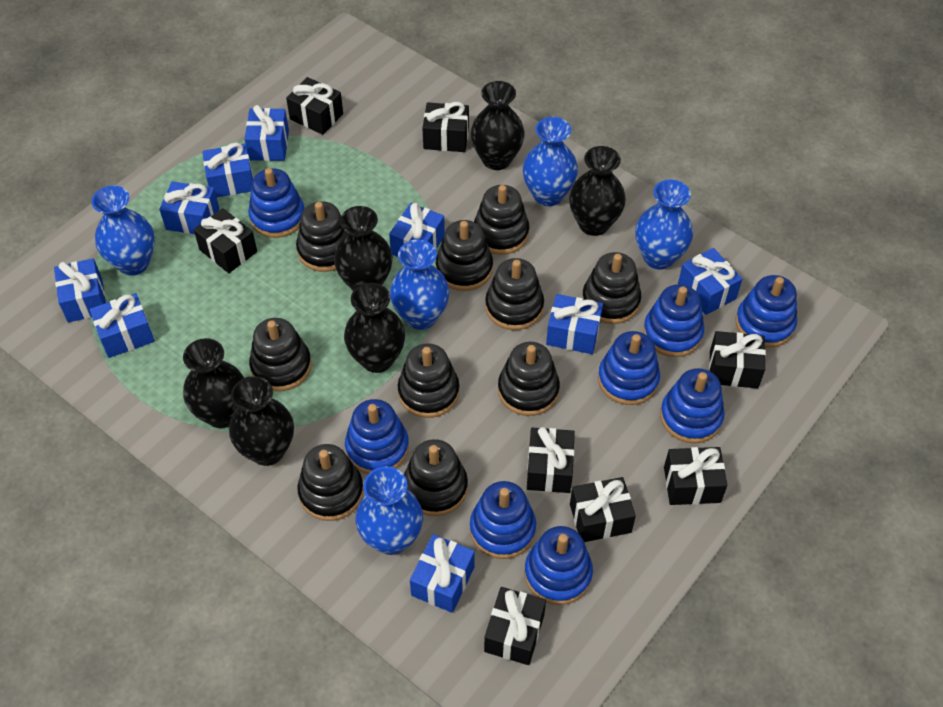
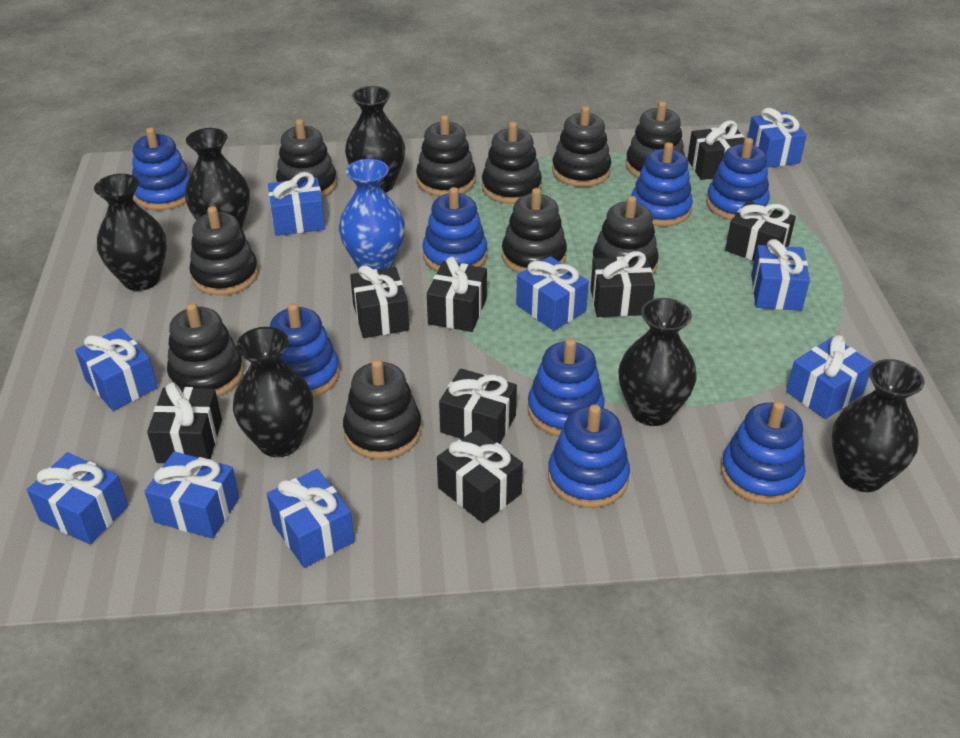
blue vase: [92,186,155,276] [355,466,423,555] [390,240,450,330] [523,117,578,206] [635,180,693,270] = 5 -> [339,159,405,270] = 1

